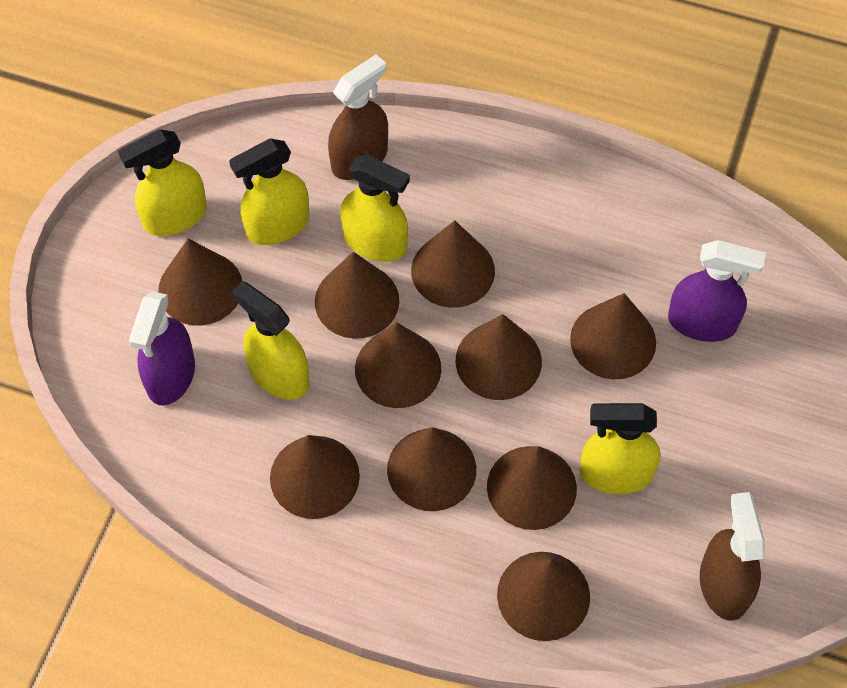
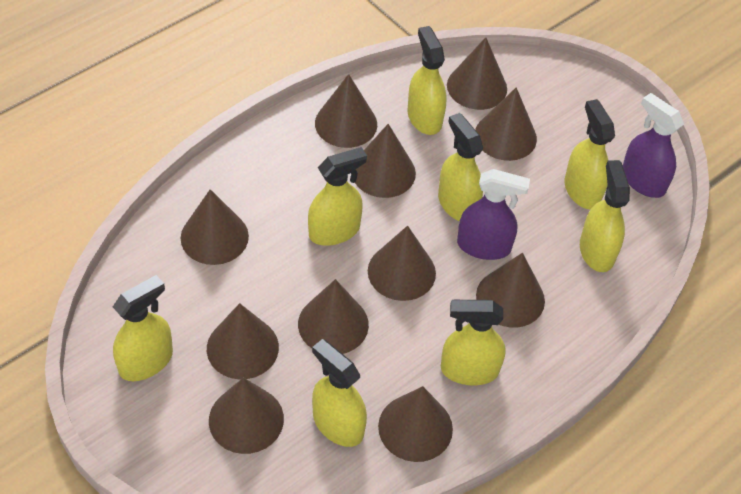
brown cone: [158,239,242,325] [270,435,360,519] [315,252,399,339] [355,322,441,408] [387,427,476,511] [411,220,495,308] [456,314,542,400] [487,446,577,530] [497,552,590,641] [570,293,656,379] = 10 -> [181,189,249,265] [207,303,279,379] [209,377,284,454] [298,279,369,354] [315,74,377,148] [355,124,416,198] [368,226,436,301] [378,386,453,462] [447,37,507,110] [475,87,537,161] [476,253,545,328] = 11
brown spray bottle: [328,54,388,180] [700,492,765,621] = 2 -> none = 0
yellow spray bottle: [118,129,207,236] [229,139,309,245] [231,281,309,400] [340,155,410,262] [580,403,660,494] = 5 -> [113,275,173,381] [308,147,367,246] [312,339,367,447] [407,26,447,135] [438,113,483,221] [441,300,506,385] [565,99,615,209] [580,160,630,272] = 8

